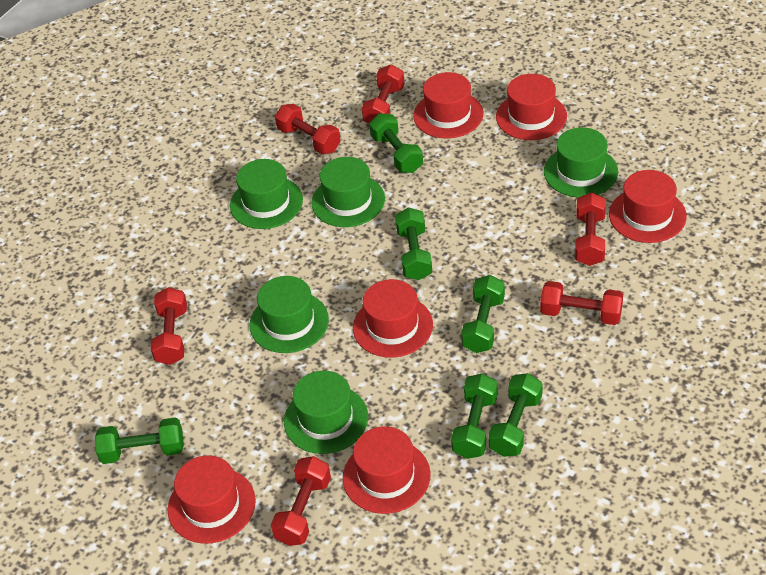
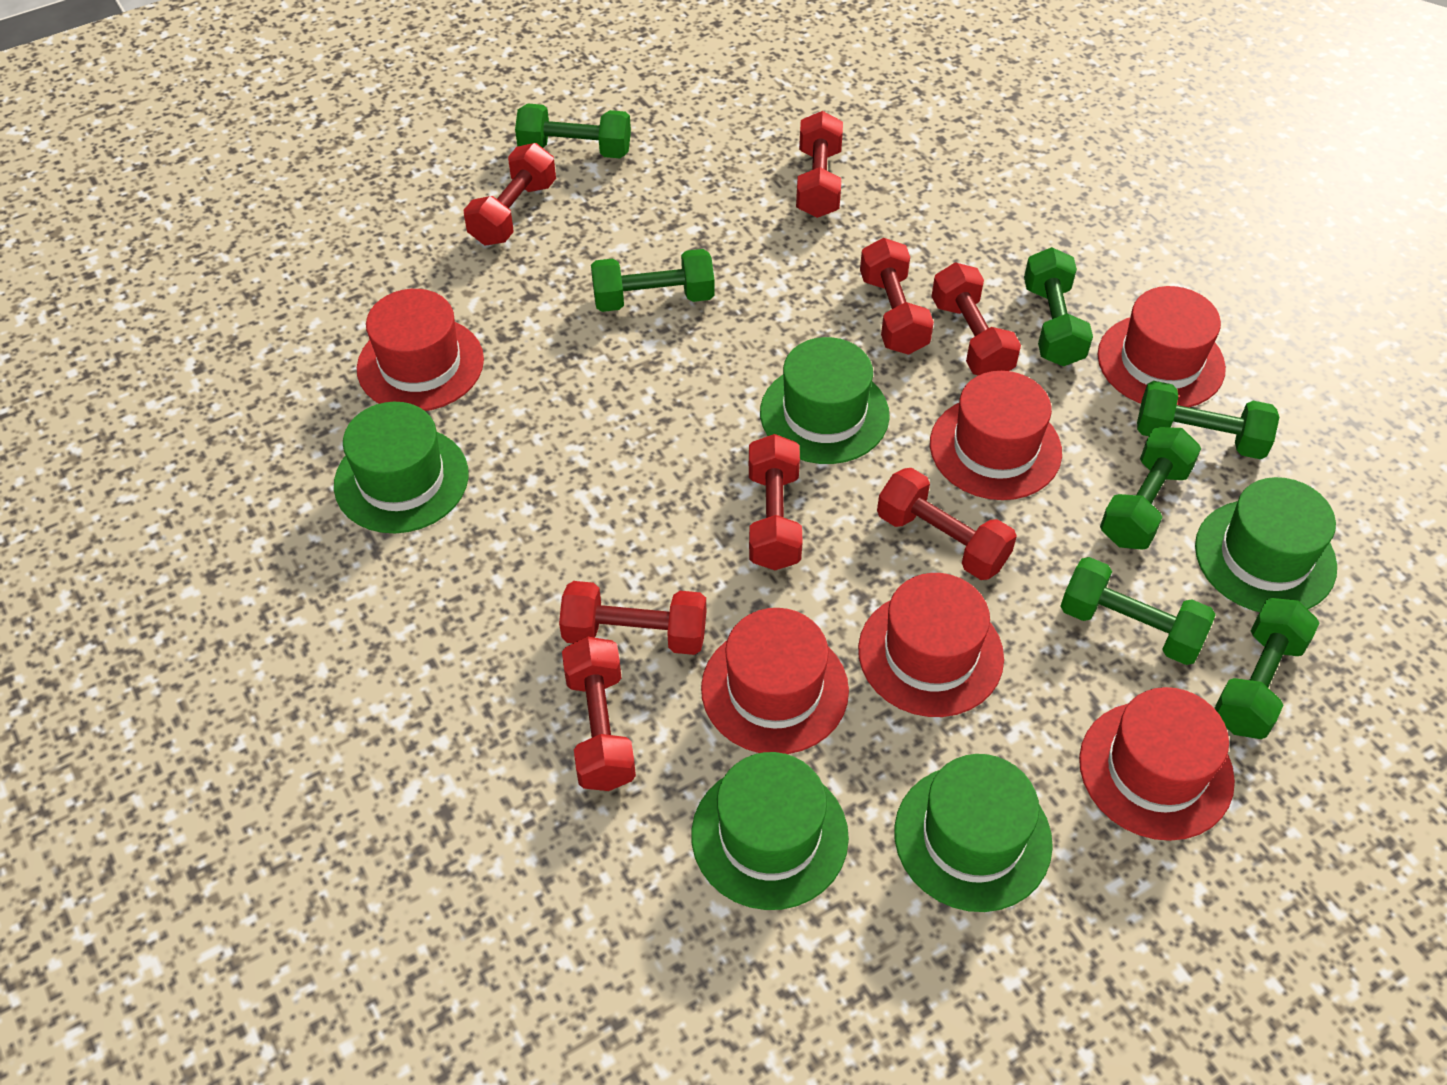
green dumbbell: [95,418,184,464] [369,113,423,173] [395,207,432,280] [451,373,498,459] [461,275,505,353] [488,373,542,457] = 6 -> [515,103,631,158] [591,249,715,312] [1024,247,1093,366] [1060,557,1216,665] [1100,427,1201,550] [1137,381,1279,459] [1214,598,1319,739] = 7
red dumbbell: [151,287,187,365] [271,456,331,546] [275,104,341,154] [361,65,405,124] [540,281,623,325] [575,192,606,266] = 6 -> [464,143,556,246] [559,581,706,655] [562,637,636,791] [749,434,803,570] [796,111,843,218] [860,238,934,355] [877,468,1017,580] [931,262,1021,376] = 8

